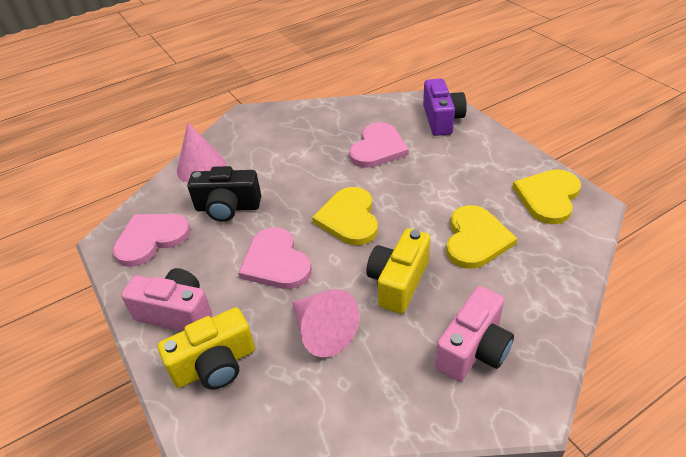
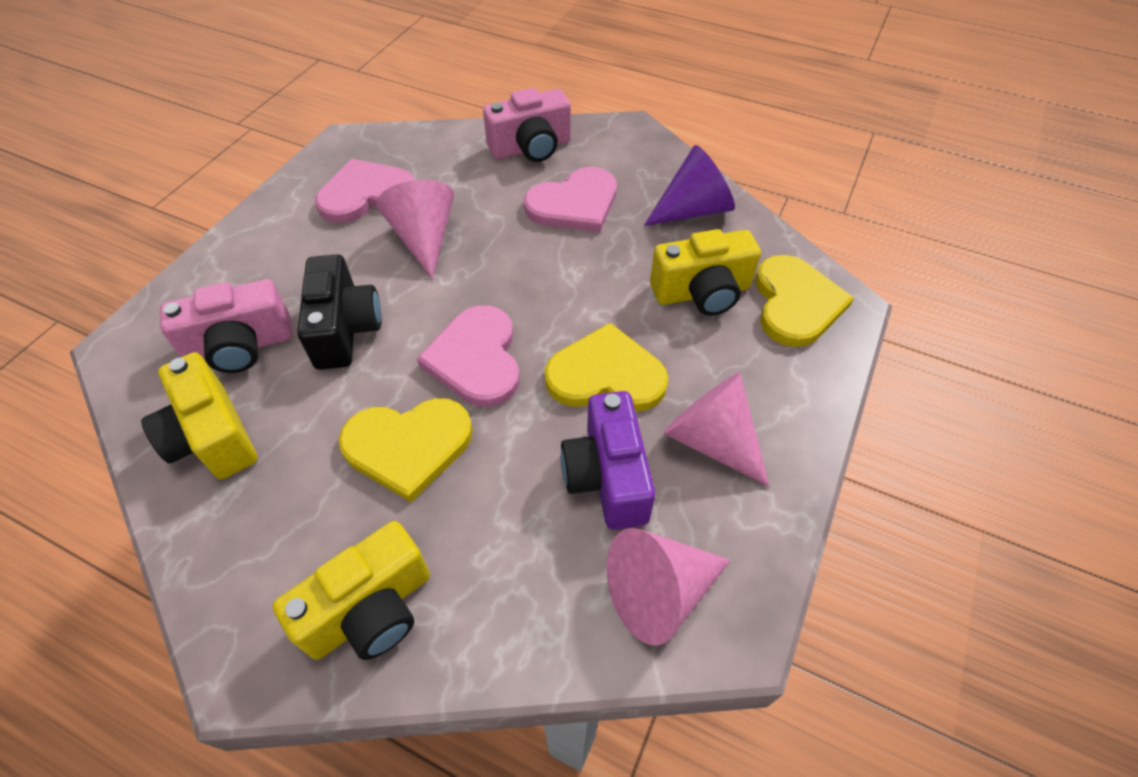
pink cone: [177,123,226,183] [292,289,359,357] = 2 -> [376,180,454,279] [607,528,731,646] [663,372,770,487] = 3
purple cone: none = 0 -> [644,145,735,226] = 1
yellow camera: [158,307,255,390] [367,228,431,314] = 2 -> [141,352,258,479] [272,521,430,660] [650,229,761,316] = 3

